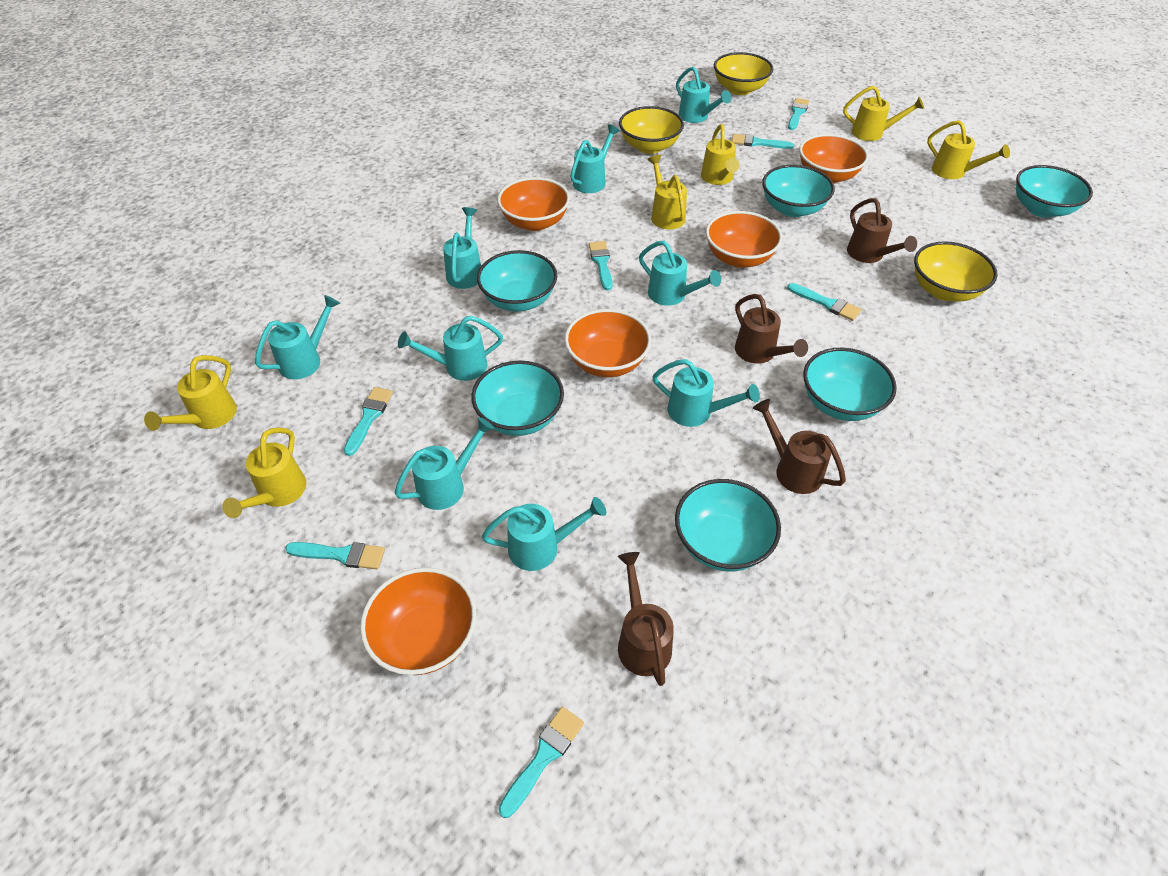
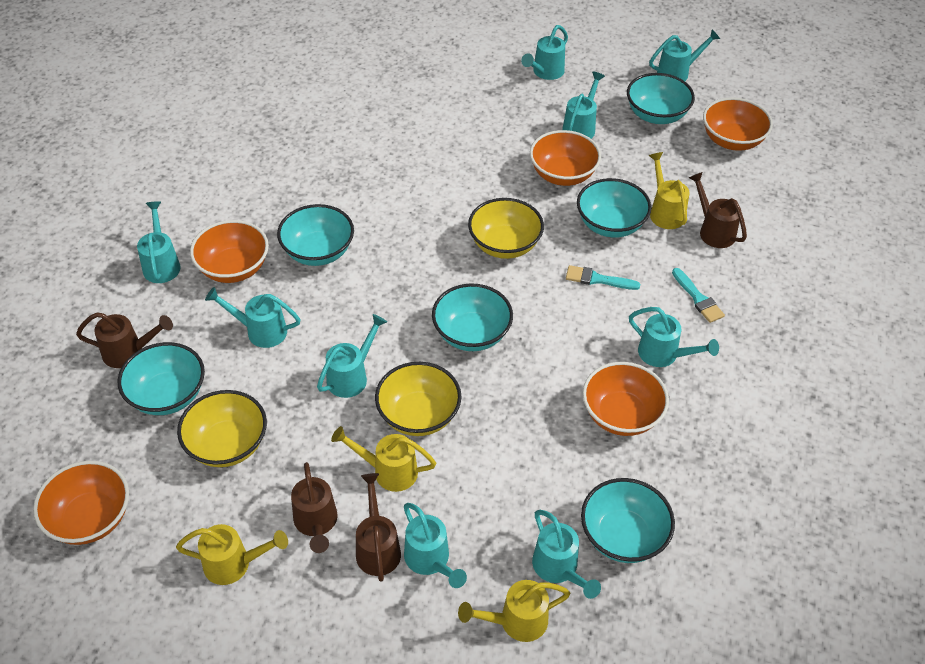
turquoise brush: [285,542,385,569] [344,387,393,456] [498,707,584,818] [589,241,613,291] [732,134,794,149] [787,283,861,321] [788,98,809,130] = 7 -> [566,265,640,290] [672,268,725,323] = 2
yellow watering can: [144,355,237,431] [222,427,307,518] [648,155,687,229] [701,124,740,185] [843,86,924,141] [927,120,1010,179] = 6 -> [176,524,288,585] [331,426,436,492] [458,580,570,642] [649,152,690,229] = 4

